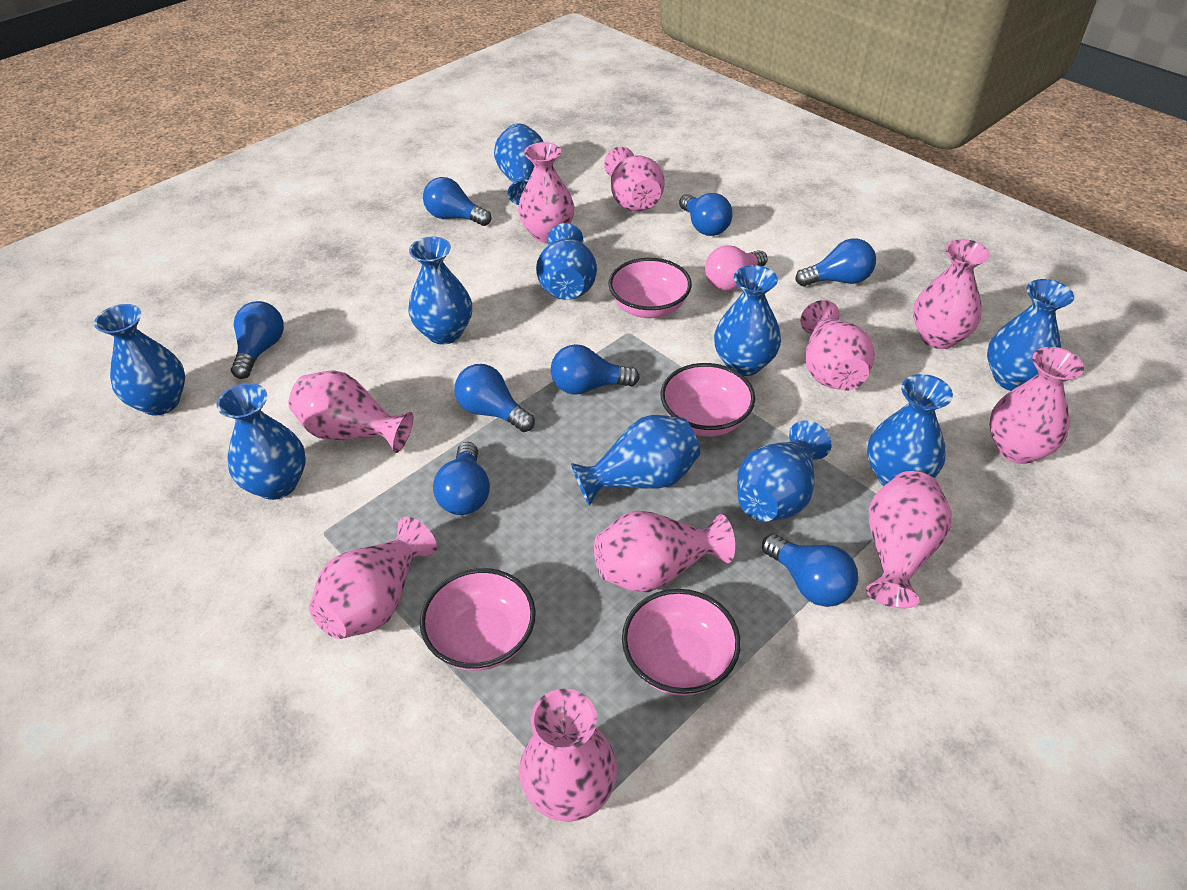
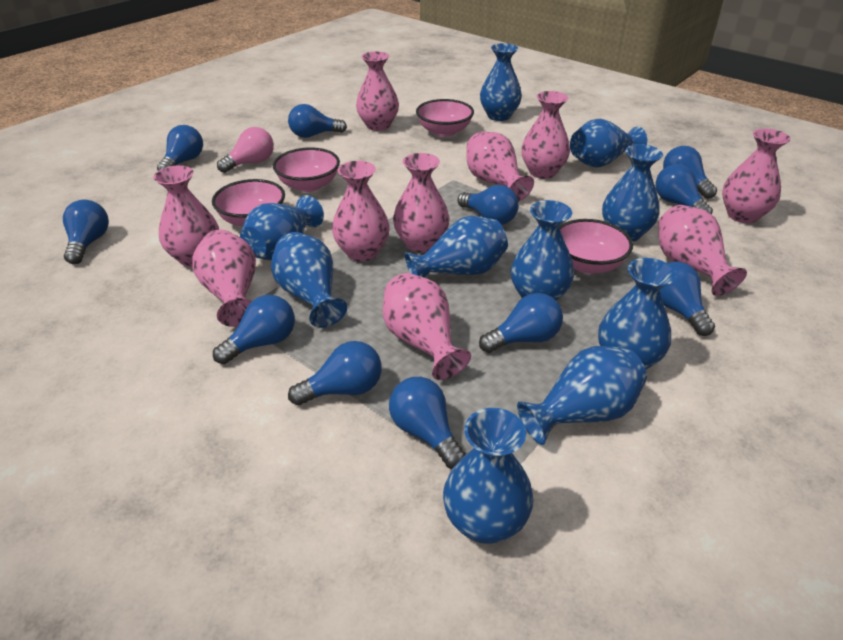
blue light bulb: [231,301,284,379] [423,177,492,226] [433,442,490,515] [455,364,535,432] [551,344,640,395] [679,193,733,236] [762,534,858,607] [795,239,876,286] = 8 -> [63,199,109,264] [157,125,203,171] [213,295,295,364] [288,104,347,138] [288,341,382,406] [389,377,466,469] [458,185,519,225] [479,293,563,353] [656,164,713,215] [660,262,715,336] [663,146,717,199] = 11

